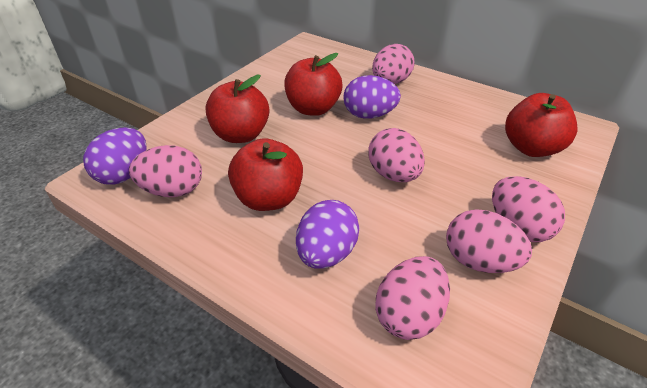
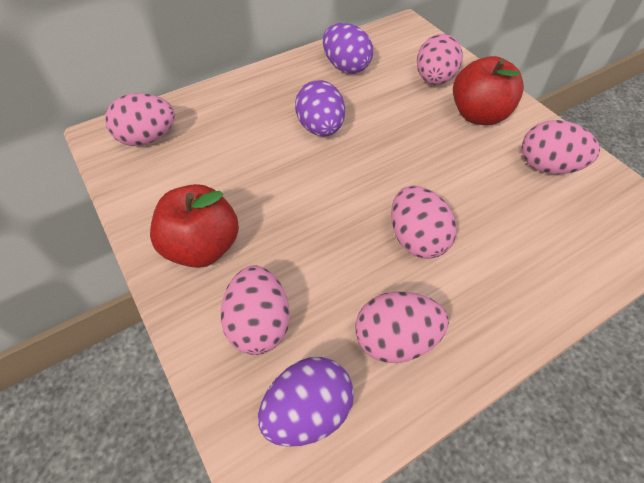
red apple: [206,75,269,143] [228,138,303,211] [284,53,343,116] [505,93,578,157] = 4 -> [150,184,239,268] [453,56,524,125] = 2

